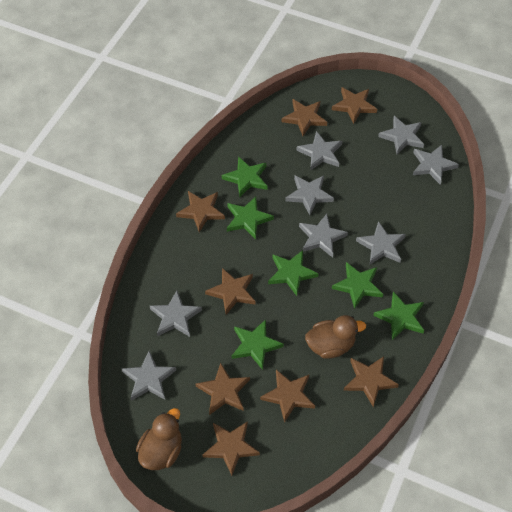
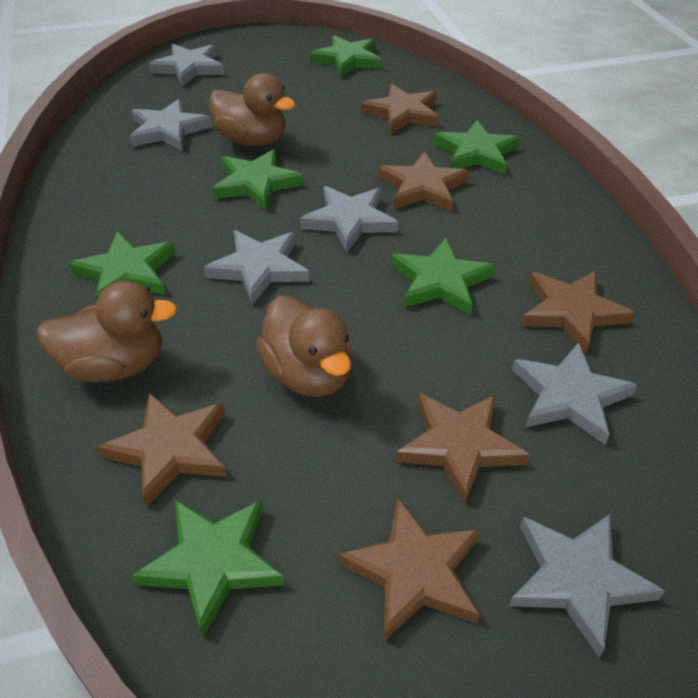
brown duck: [136,408,182,470] [305,315,366,359] = 2 -> [37,280,177,382] [209,73,295,147] [256,296,352,397] = 3
brown star: [176,191,225,232] [195,363,250,415] [202,421,260,476] [205,268,256,315] [260,370,315,423] [282,99,327,136] [332,87,377,124] [344,356,399,407] = 8 -> [97,393,227,507] [338,498,481,641] [361,84,439,134] [378,152,470,211] [395,393,530,504] [521,271,635,353] = 6
grey star: [122,351,176,401] [150,291,202,337] [285,175,334,215] [296,131,342,171] [299,214,348,258] [356,221,406,265] [378,116,424,154] [413,145,459,185] = 8 -> [130,99,212,151] [149,44,224,87] [204,230,309,305] [300,186,398,252] [509,514,665,658] [512,342,637,445] = 6

